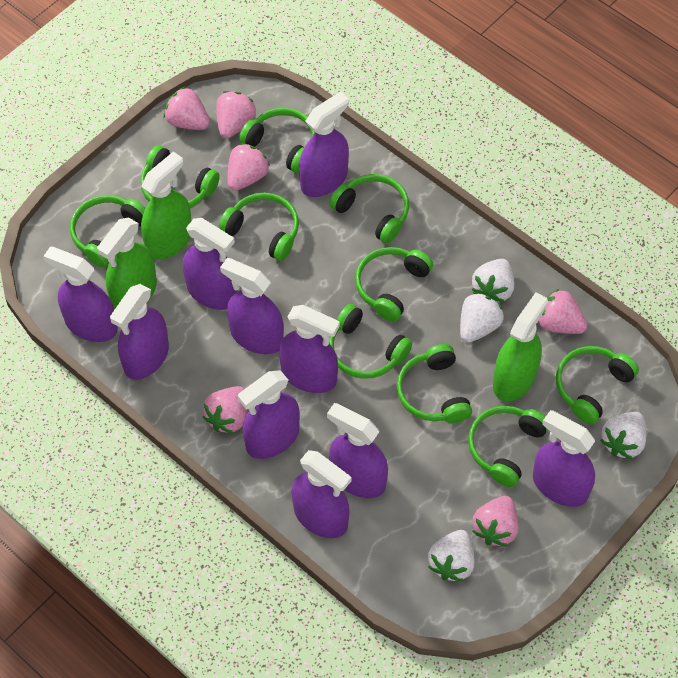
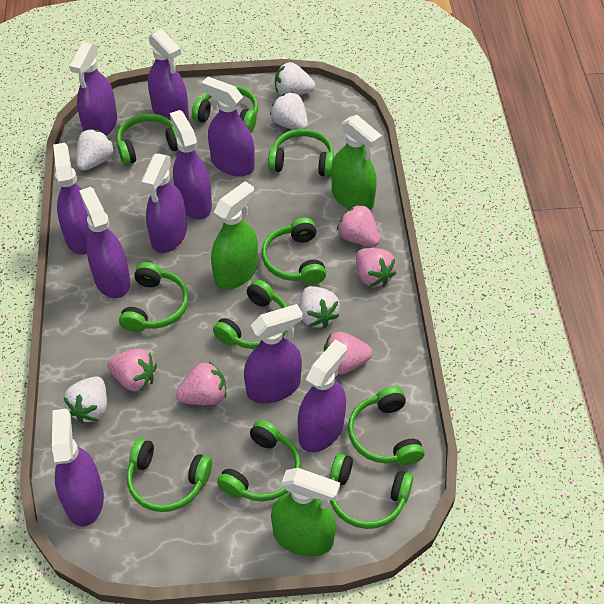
pink strawberry: [164,87,210,130] [203,386,247,434] [216,91,256,138] [227,143,270,191] [472,496,518,546] [538,288,587,334] = 6 -> [107,348,157,392] [176,361,226,405] [324,332,373,375] [337,204,380,247] [356,248,396,287] = 5
white strawberry: [428,530,475,581] [460,292,504,343] [472,259,514,303] [600,412,646,459] = 4 -> [63,376,107,424] [76,129,115,171] [270,92,308,130] [275,62,315,96] [300,286,340,328] = 5

